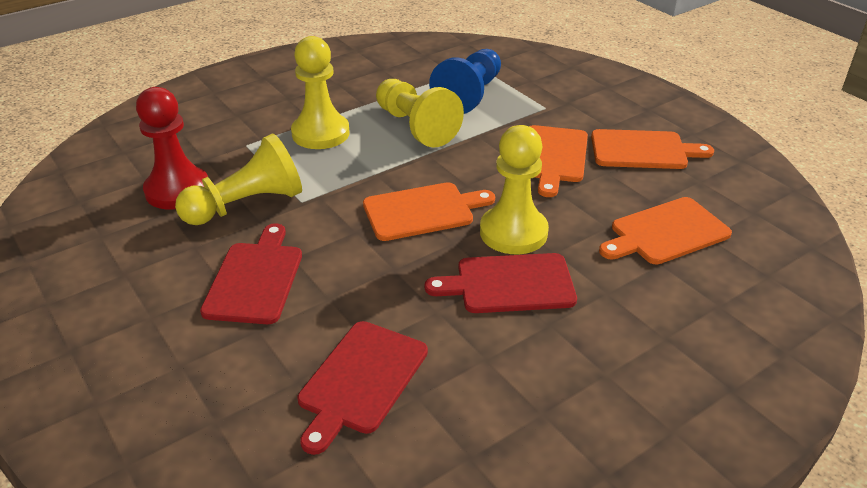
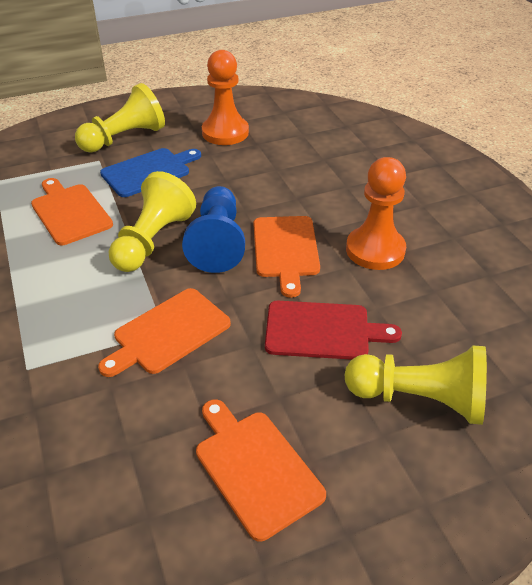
blue cutting board: none = 0 -> [100,148,201,197] = 1
orange pawn: none = 0 -> [202,50,249,145] [346,157,406,270] = 2
red cutting board: [200,223,302,324] [298,321,428,455] [425,253,577,313] = 3 -> [265,301,402,360] = 1
red pawn: [136,87,208,209] = 1 -> none = 0
yellow pawn: [175,134,302,225] [291,36,350,149] [376,79,464,148] [480,125,549,254] = 4 -> [75,83,165,153] [109,171,196,272] [345,345,487,425] = 3

